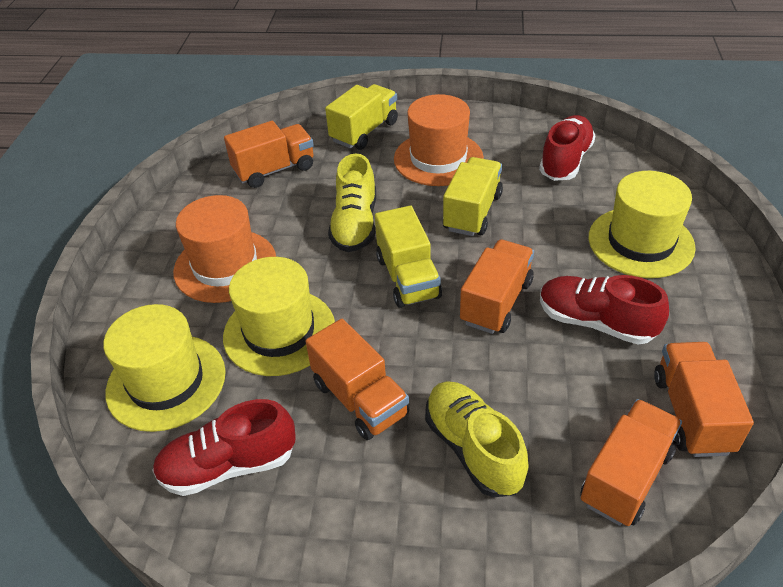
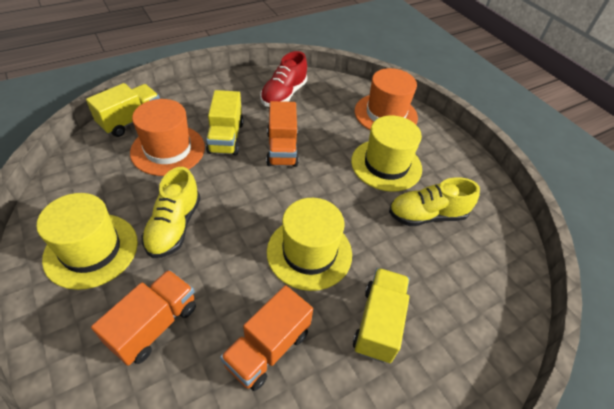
orange truck: [224,121,314,188] [306,319,409,440] [460,239,534,334] [580,399,682,526] [654,342,754,457] = 5 -> [91,270,196,366] [220,285,313,391] [266,101,299,167] = 3
red shoe: [152,399,296,496] [539,115,596,181] [540,275,669,345] = 3 -> [260,51,307,107] = 1

